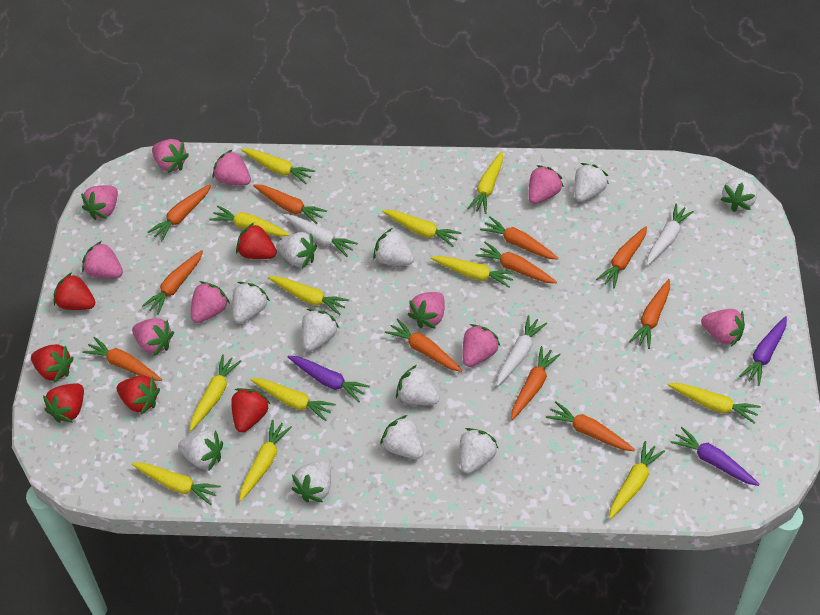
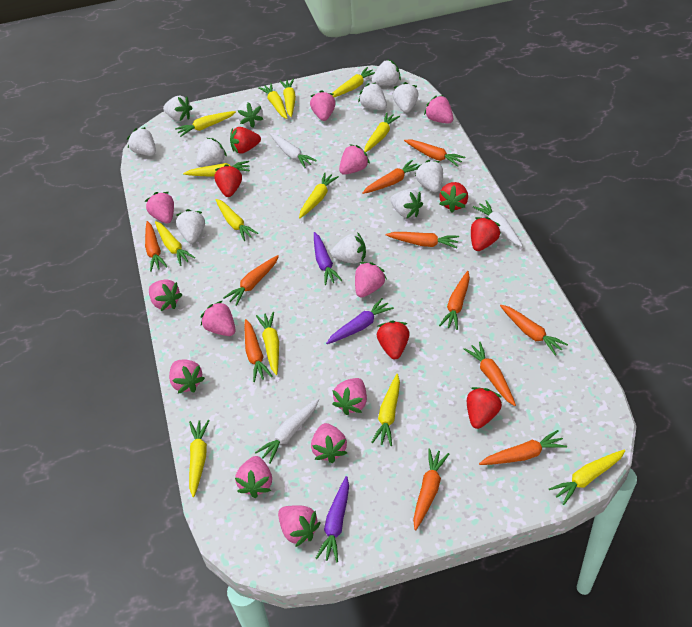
pink strawberry: [81,185,118,220] [82,241,123,278] [132,318,174,356] [152,139,189,173] [191,281,230,323] [213,149,251,185] [407,292,445,329] [463,324,500,367] [528,165,564,204] [701,309,745,346] = 10 -> [145,192,174,224] [149,279,183,311] [169,359,205,394] [200,301,235,336] [235,456,272,498] [278,505,321,547] [310,90,336,121] [311,423,347,463] [332,378,367,415] [339,144,370,175] [355,262,387,298] [424,95,453,124] = 12
yellow carrot: [131,463,221,505] [190,354,242,431] [209,206,290,237] [240,420,292,501] [241,149,315,184] [250,378,336,421] [268,276,349,315] [382,210,462,247] [430,256,516,288] [467,151,503,214] [609,441,665,519] [668,383,761,424] = 12 -> [155,221,195,266] [175,111,236,137] [183,161,250,177] [189,420,210,497] [215,199,258,241] [256,312,279,375] [258,83,288,119] [280,79,296,117] [299,173,339,218] [332,67,375,97] [364,113,400,152] [371,374,400,446] [549,449,626,505] = 13

